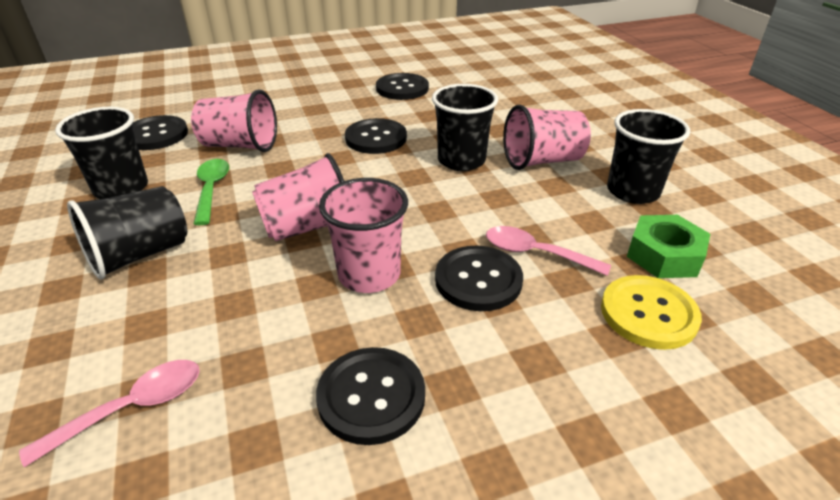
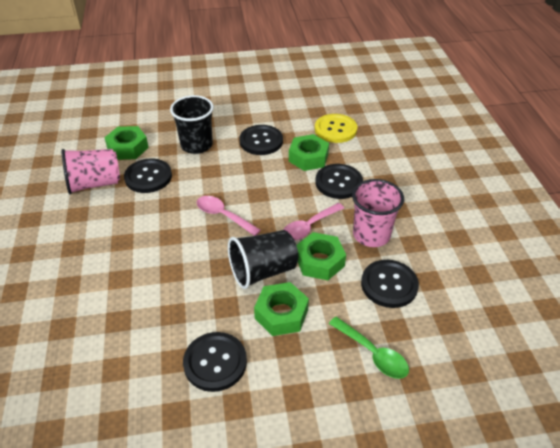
black cup: [55,107,148,199] [67,186,187,280] [432,84,498,171] [607,109,690,204] = 4 -> [170,95,214,154] [228,230,298,289] = 2
green nut: [627,215,710,278] = 1 -> [104,126,149,160] [254,282,309,336] [289,134,329,171] [297,232,346,280] = 4
pink cup: [191,89,277,152] [252,153,344,241] [319,178,408,293] [503,105,591,170] = 4 -> [61,149,120,194] [352,179,404,247] = 2

